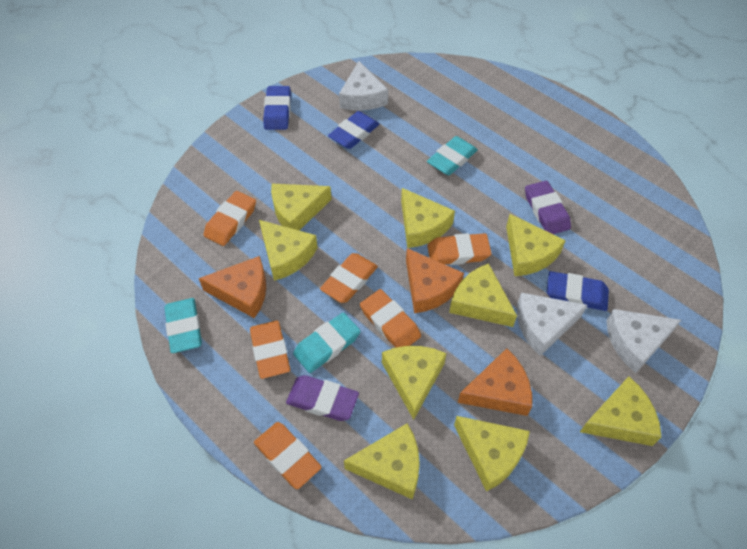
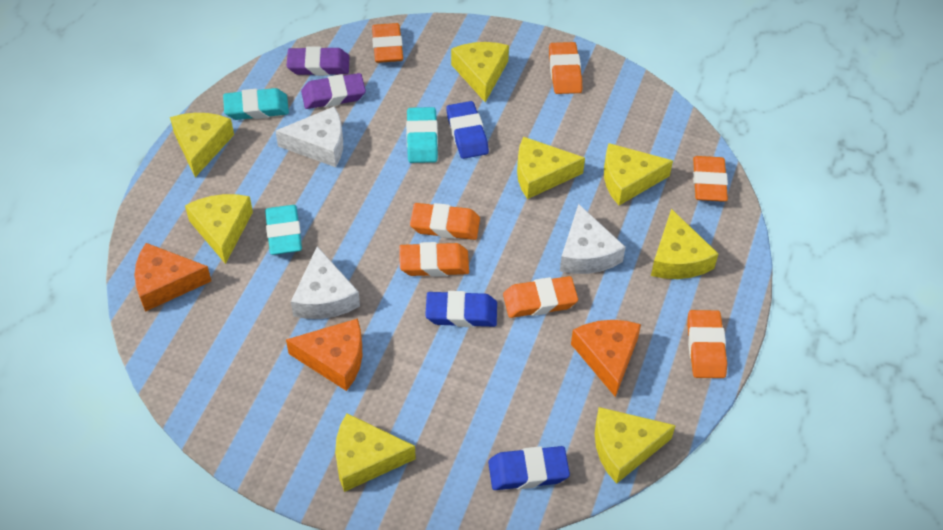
orange eraser: [204,191,256,246] [250,321,290,379] [254,422,322,489] [320,253,378,303] [360,289,421,348] [427,233,491,265] = 6 -> [372,23,403,63] [399,242,469,277] [410,203,480,240] [503,276,578,318] [549,42,582,94] [687,310,727,378] [693,156,728,202] = 7
yellow cheese: [259,220,318,281] [271,184,331,230] [344,423,420,500] [382,346,447,420] [401,188,455,248] [449,263,517,327] [454,416,530,492] [506,214,566,276] [580,376,661,446] = 9 -> [170,113,234,177] [185,194,253,264] [335,413,416,492] [451,42,509,102] [517,137,585,199] [595,407,676,484] [604,143,673,205] [651,209,718,279] = 8

